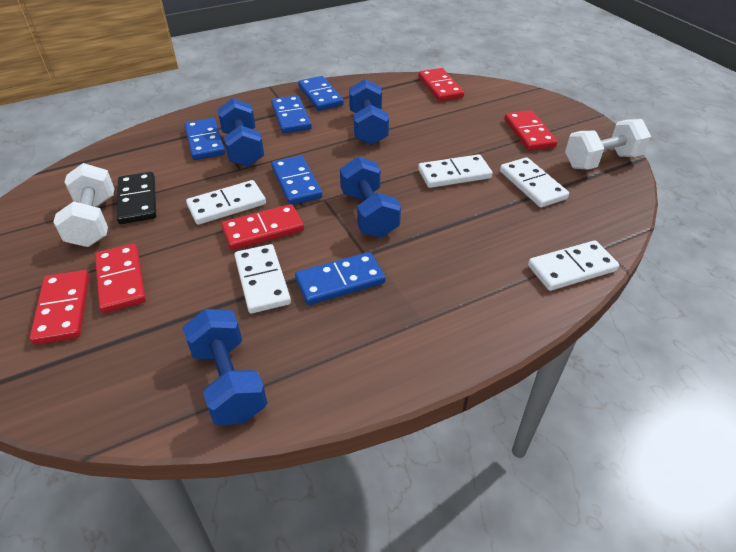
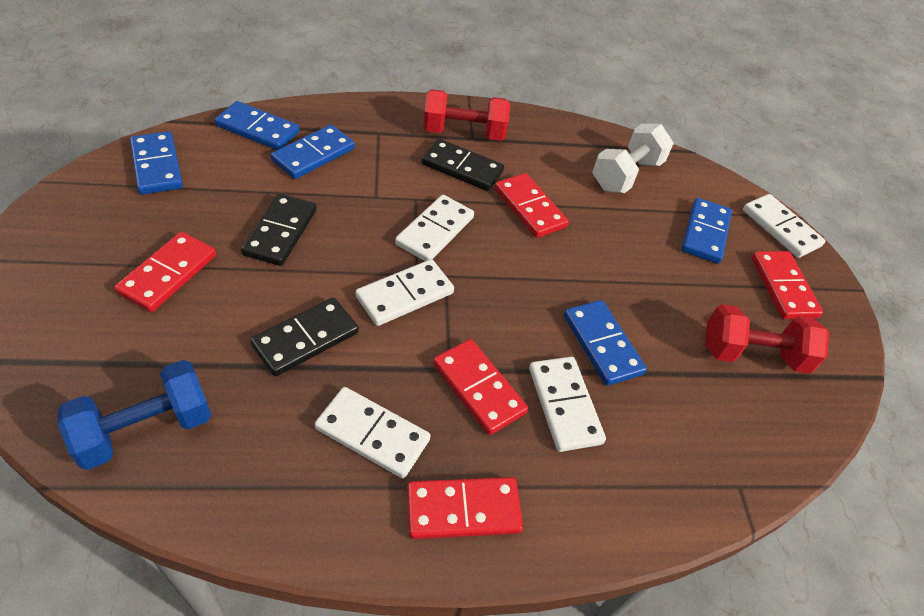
black domino: [117,172,156,224] = 1 -> [241,194,317,266] [250,298,359,376] [422,139,504,191] = 3
blue dumbbell: [183,309,267,425] [217,98,264,167] [340,156,401,238] [349,79,389,145] = 4 -> [58,360,211,470] = 1
red dumbbell: none = 0 -> [423,89,510,141] [705,304,829,374] = 2
white dumbbell: [53,163,115,247] [565,119,651,170] = 2 -> [592,124,674,193] = 1

